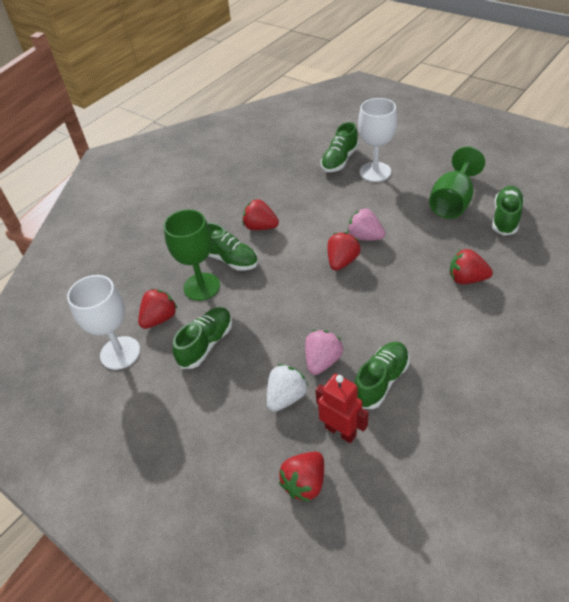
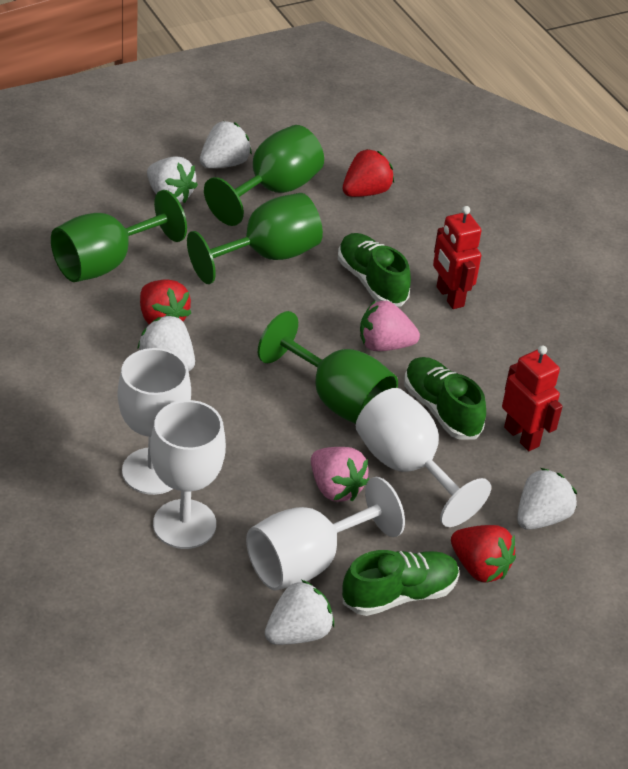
green goblet: [164,209,220,301] [429,147,485,219] = 2 -> [51,190,187,282] [187,193,323,284] [204,125,324,226] [258,311,398,424] = 4
green shoe: [173,307,232,369] [207,222,258,271] [321,122,359,172] [354,342,409,409] [492,186,524,236] = 5 -> [338,233,411,306] [342,550,459,616] [404,357,486,440] = 3
red robot: [316,374,369,443] = 1 -> [433,206,482,309] [502,345,563,451] = 2
red strawberry: [138,289,177,329] [243,199,279,230] [279,452,324,502] [328,232,361,271] [450,249,493,284] = 5 -> [140,279,191,325] [343,149,394,197] [451,525,516,583] = 3
white goblet: [67,275,140,370] [358,98,397,182] = 2 -> [118,348,191,495] [150,400,226,549] [246,477,405,591] [356,388,491,527] = 4
white strawberry: [267,364,308,412] = 1 -> [137,315,195,371] [147,156,198,203] [200,121,252,168] [265,580,334,645] [517,468,577,530] = 5

